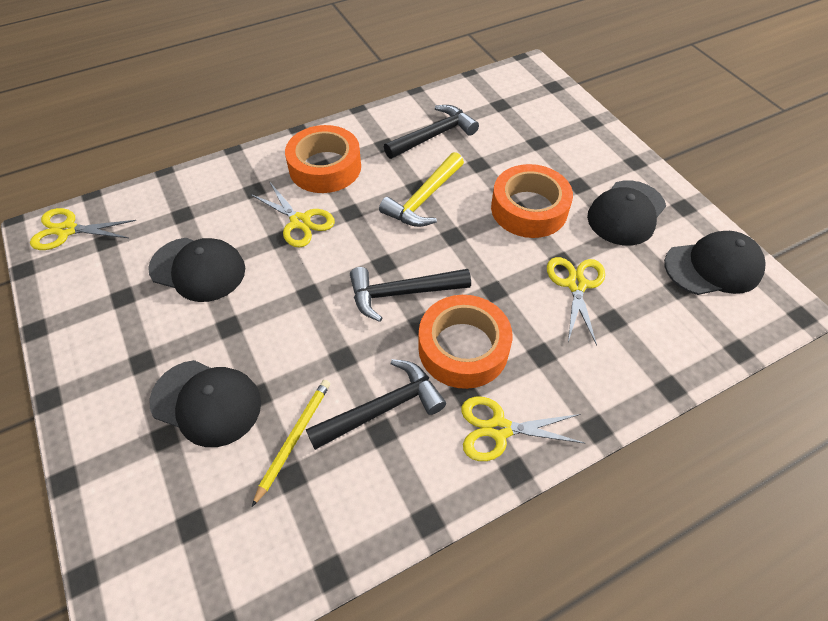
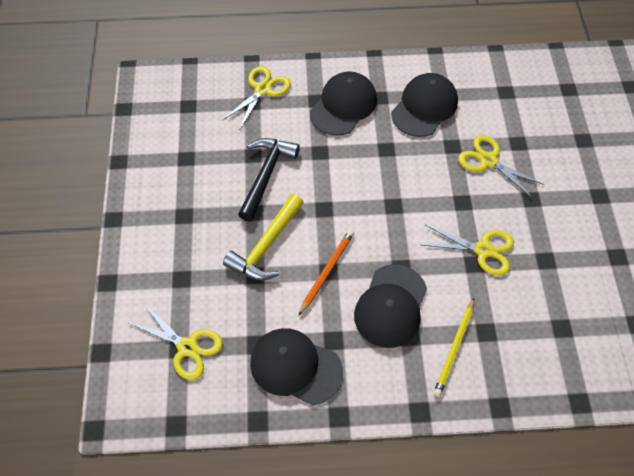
black hammer: [306,359,446,450] [350,267,471,322] [384,105,479,159] = 3 -> [238,138,300,221] = 1
orange pencil: none = 0 -> [298,230,354,316] = 1
orange tape: [285,125,361,193] [418,295,513,389] [491,164,573,238] = 3 -> none = 0

